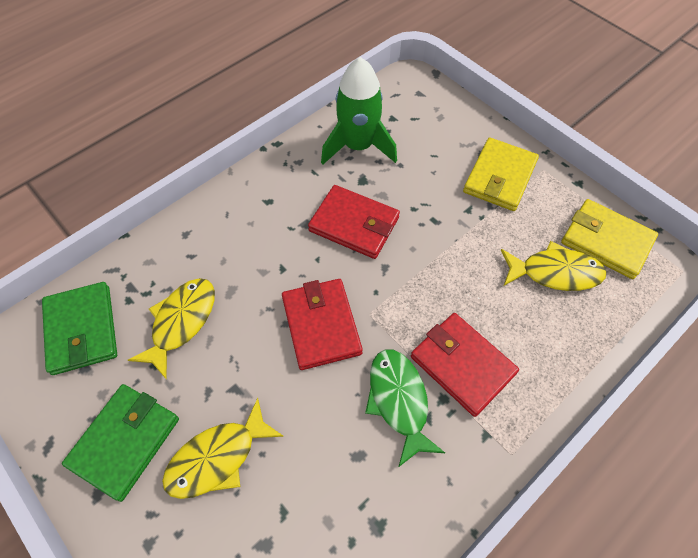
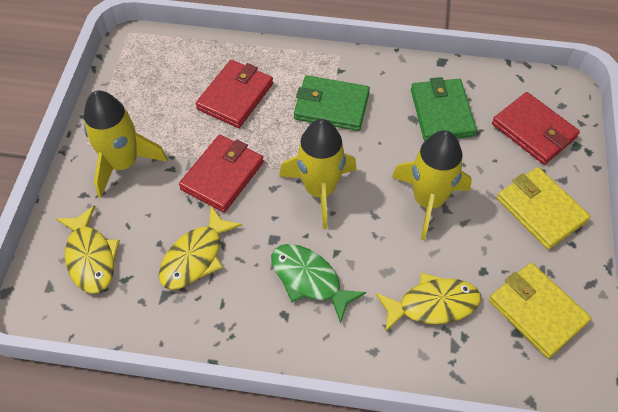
green rocket: [321,57,397,164] = 1 -> none = 0
yellow rocket: none = 0 -> [84,91,168,198] [279,119,357,229] [392,130,472,240] = 3

